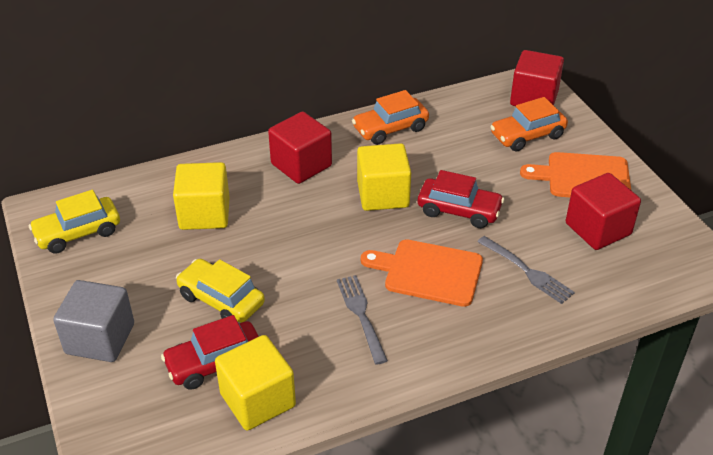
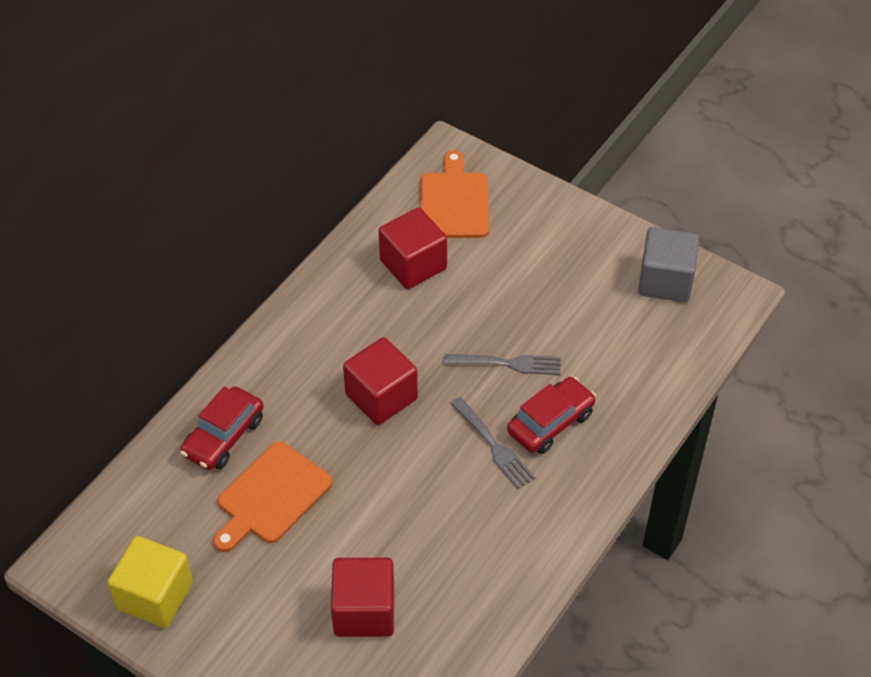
orange car: [352,90,429,145] [490,97,568,152] = 2 -> none = 0
yellow car: [29,190,120,254] [176,259,265,323] = 2 -> none = 0
yellow cube: [173,162,230,230] [215,335,296,431] [357,143,411,211] = 3 -> [108,536,193,628] = 1

